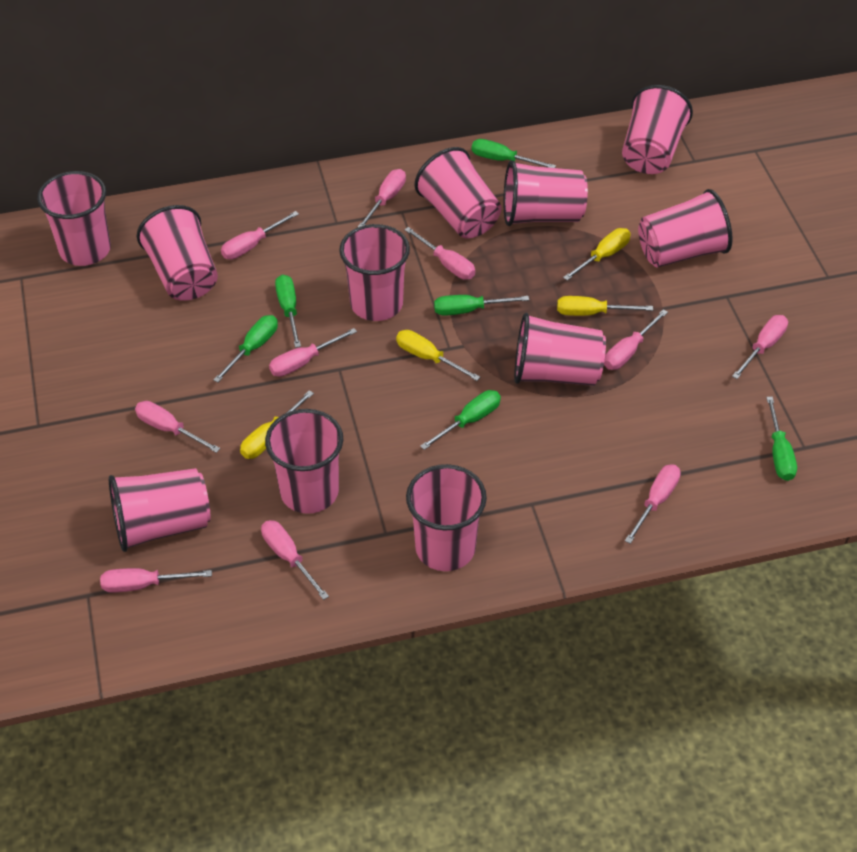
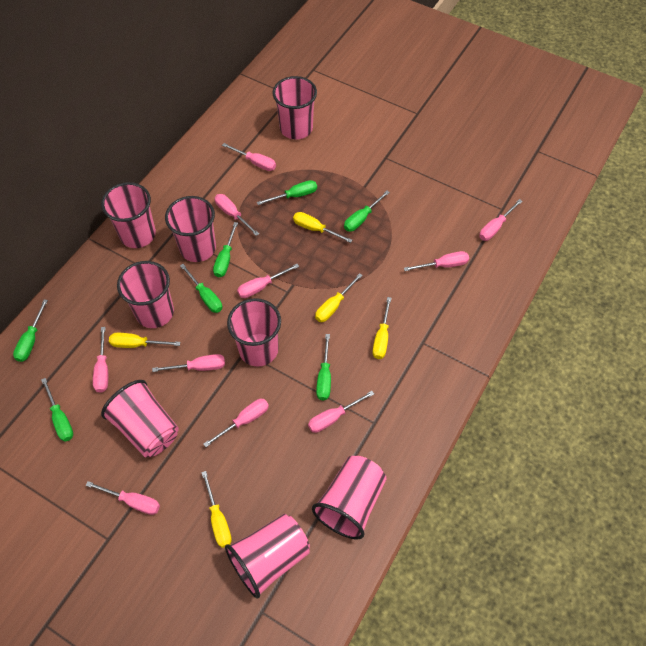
green screwdriver: [213,315,278,383] [275,275,301,348] [420,390,501,450] [434,295,529,316] [472,139,556,168] [766,397,797,481] = 6 -> [13,299,48,362] [41,378,73,442] [180,264,222,313] [213,222,238,277] [257,180,317,205] [316,334,331,400] [344,191,390,232] = 7
pink cup: [37,171,111,266] [109,468,211,552] [137,205,218,301] [265,409,343,514] [339,224,410,321] [406,464,487,571] [414,147,501,239] [503,160,588,226] [514,313,606,386] [622,85,693,174] [638,189,733,268] = 11 -> [101,182,156,248] [101,380,179,457] [117,261,174,328] [165,196,216,262] [225,514,310,599] [227,298,281,367] [273,76,317,140] [312,456,386,540] = 8
yellow screwdriver: [240,390,314,459] [396,330,480,381] [557,296,653,316] [563,228,631,281] = 4 -> [109,333,180,348] [201,471,232,548] [293,212,352,243] [315,273,363,322] [372,297,391,359] = 5

